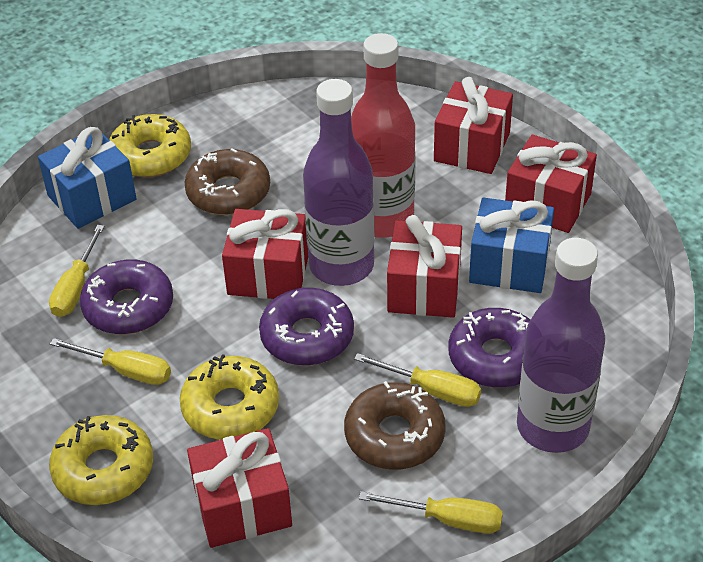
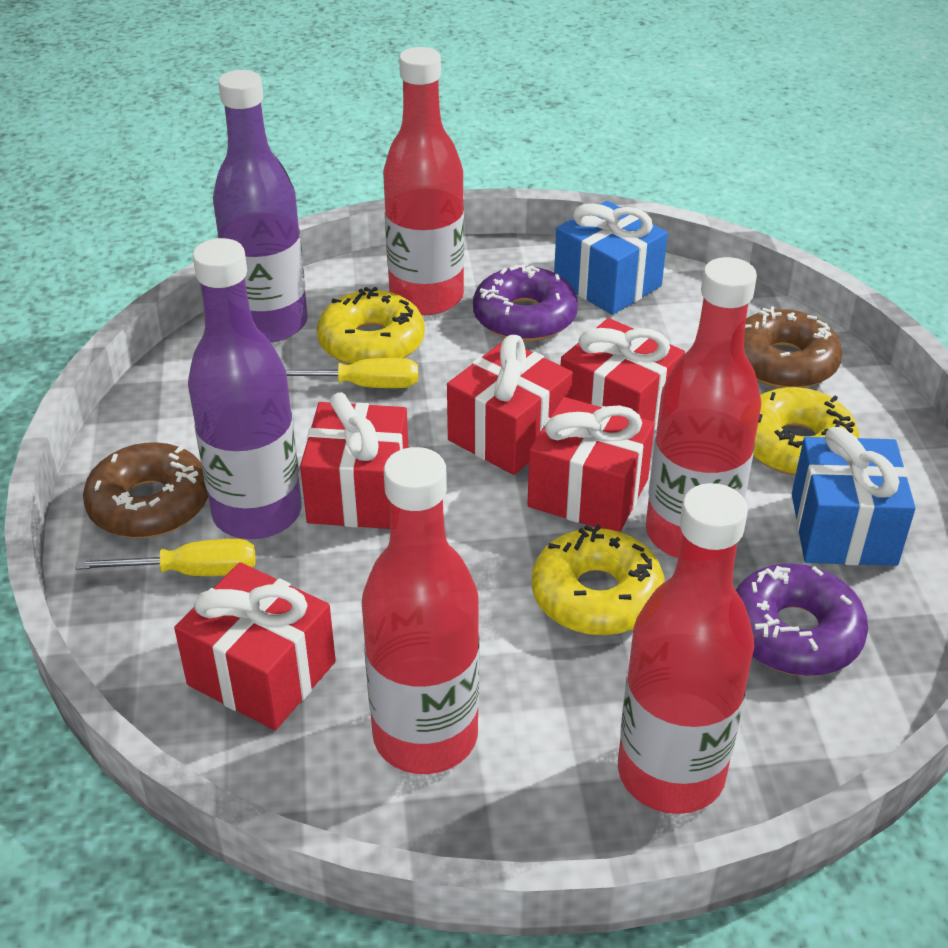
purple donut: [80,260,173,334] [259,288,354,366] [448,308,530,388] = 3 -> [473,264,578,341] [736,564,868,676] = 2
red bottle: [351,33,416,238] = 1 -> [362,447,479,774] [383,47,464,315] [618,483,754,814] [646,257,762,558] = 4
yellow screwdriver: [49,225,105,317] [50,338,171,385] [354,353,481,407] [359,491,503,534] = 4 -> [75,539,255,576] [286,358,418,388] = 2

